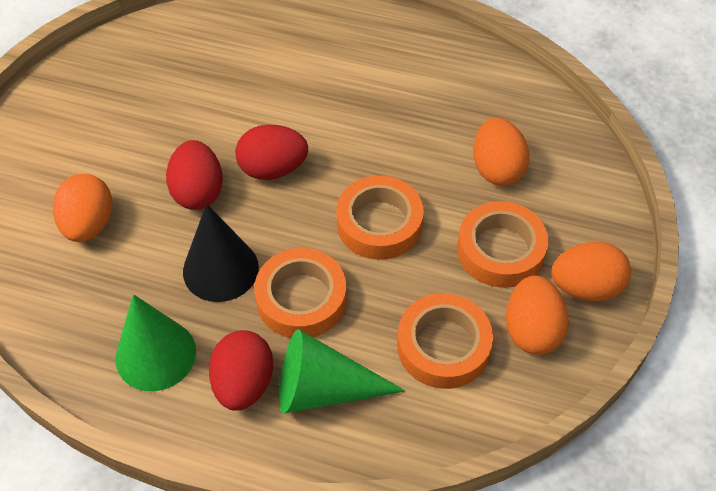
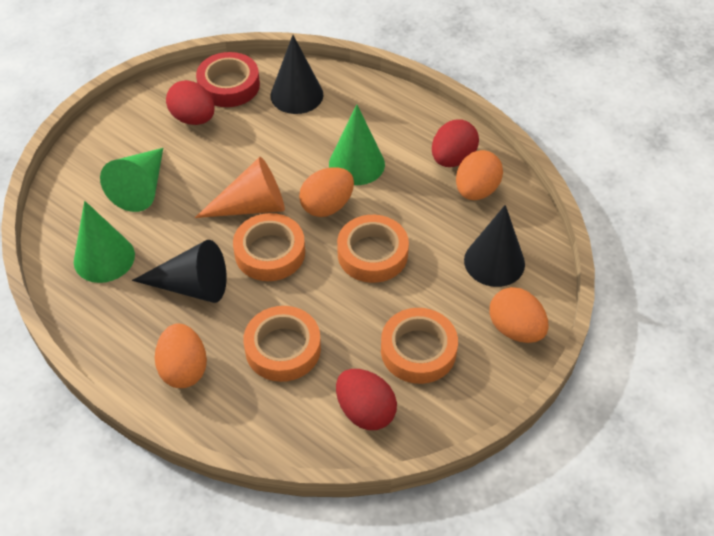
black cone: [183,204,259,302] = 1 -> [132,240,227,303] [271,35,323,114] [464,205,525,287] = 3
green cone: [115,294,196,391] [279,329,405,414] = 2 -> [74,201,135,283] [100,148,163,212] [329,105,385,185] = 3
orange cone: none = 0 -> [195,157,285,218] = 1
red tape: none = 0 -> [196,52,260,107] = 1

